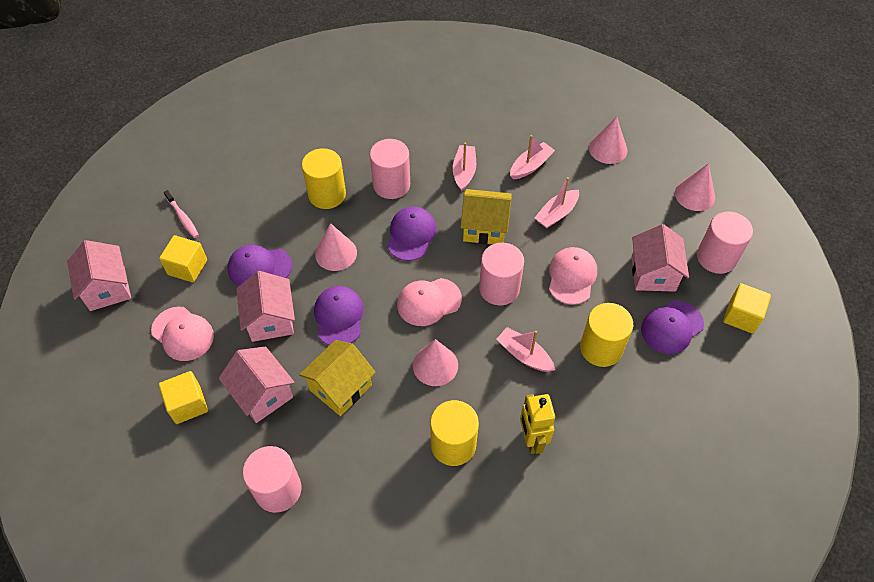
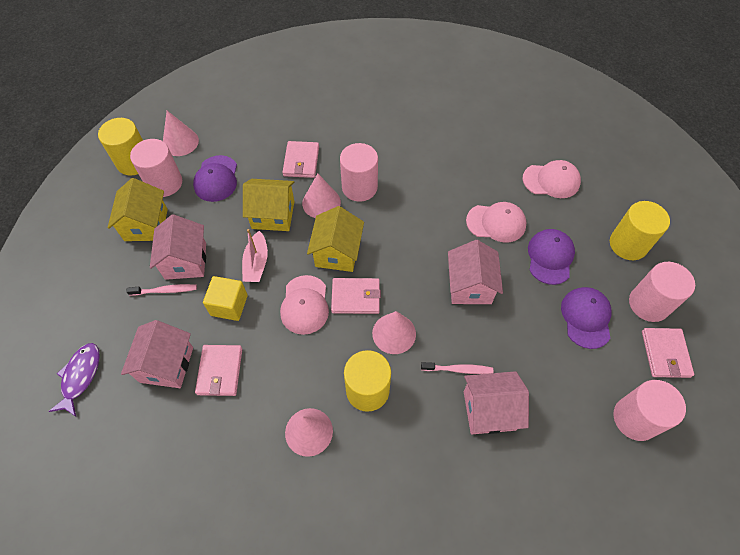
pink boat: [453,142,476,191] [496,327,555,372] [510,135,555,179] [535,177,579,229] = 4 -> [242,229,268,282] = 1
pink toothbrush: [164,190,199,238] = 1 -> [126,284,197,296] [421,362,493,374] = 2
pink wallet: none = 0 -> [195,345,242,396] [283,141,319,178] [331,278,381,314] [642,328,694,378] = 4
purple cap: [227,245,292,286] [314,286,364,345] [387,207,436,261] [641,300,704,354] = 4 -> [193,155,237,202] [528,229,575,285] [561,287,612,349] = 3
purple fish: none = 0 -> [48,343,100,416] = 1
yellow cube: [159,235,207,283] [159,371,208,424] [723,283,771,334] = 3 -> [203,276,248,321] = 1
yellow house: [299,340,376,416] [461,189,512,245] = 2 -> [108,178,168,241] [243,179,294,231] [307,206,364,272] = 3
yellow robot: [520,394,555,454] = 1 -> none = 0

